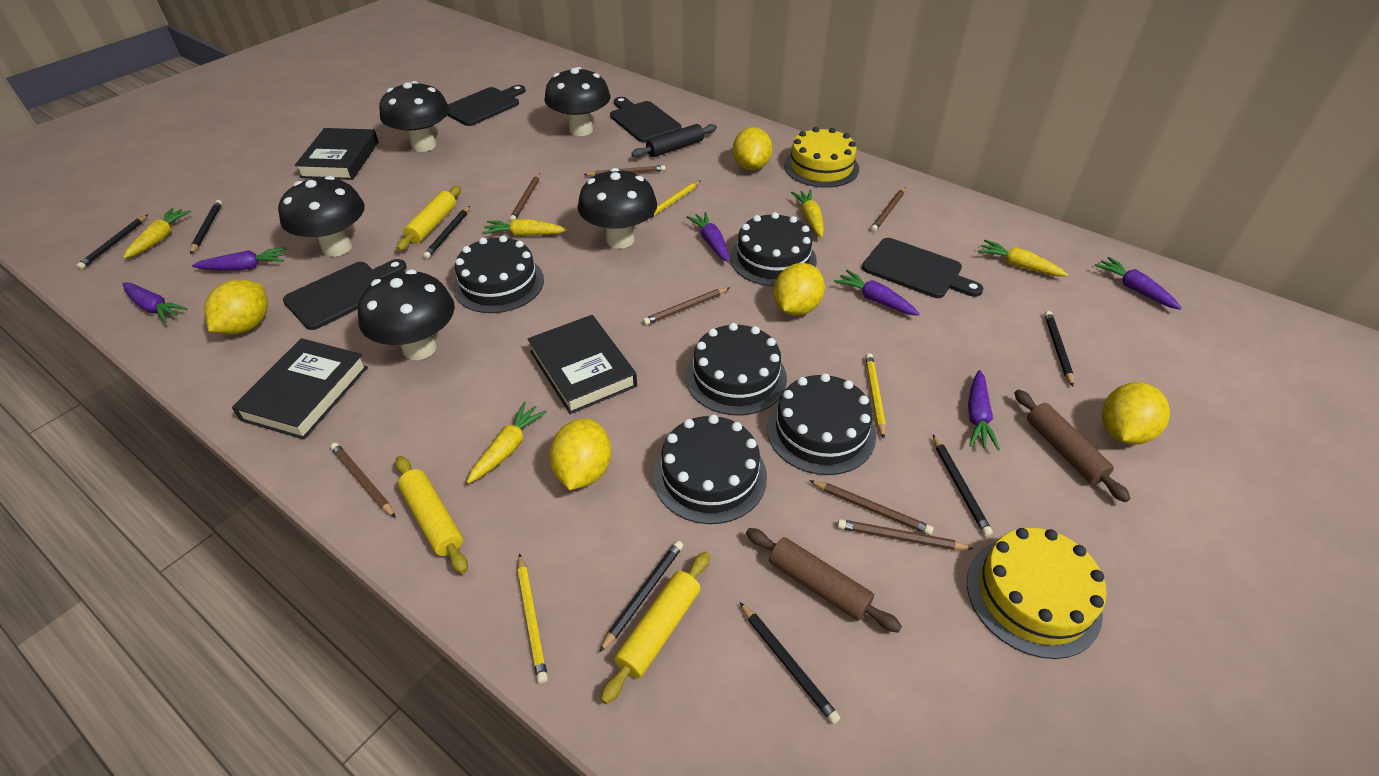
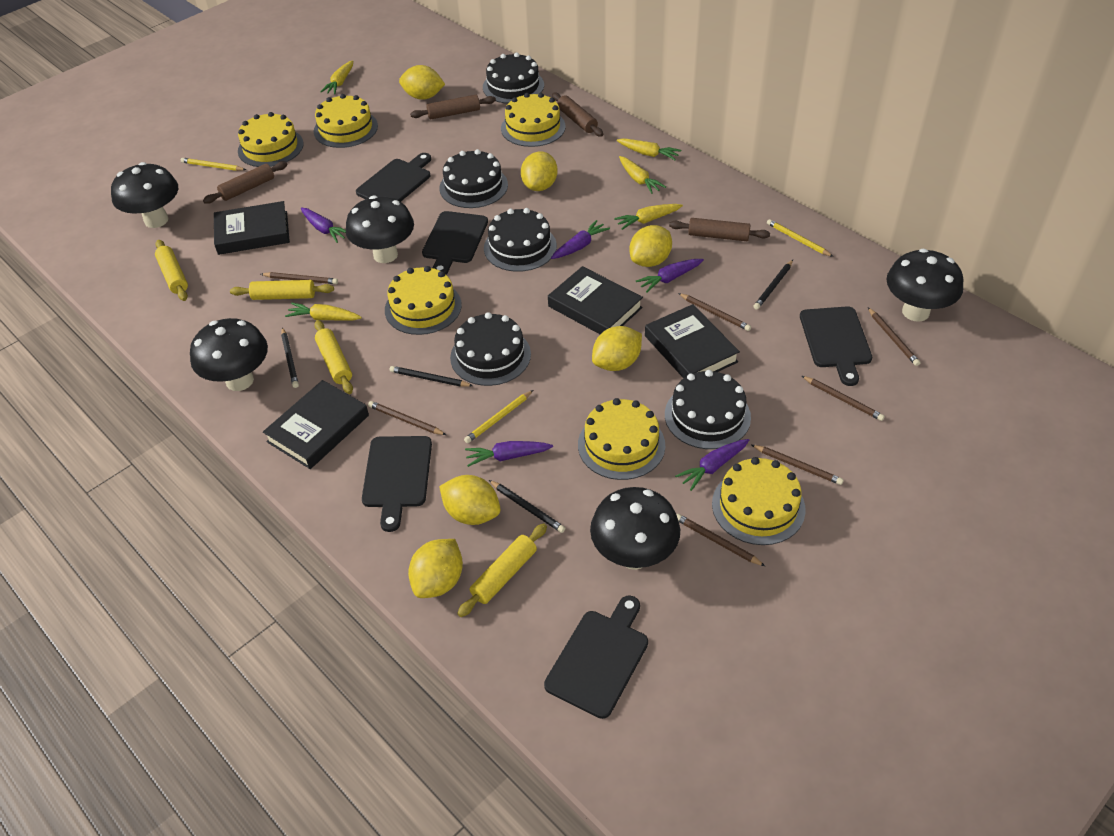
black book: [232,338,368,440] [295,128,379,180] [528,315,637,414] = 3 -> [214,201,290,255] [263,380,369,469] [548,266,643,334] [645,304,740,378] = 4
black cutting board: [283,259,407,330] [447,85,526,126] [610,97,682,142] [862,238,983,298] = 4 -> [356,153,431,202] [362,436,432,532] [422,211,488,274] [544,595,648,719] [800,306,872,386] = 5
black pencil: [76,214,148,270] [190,200,222,254] [423,206,470,259] [599,541,683,653] [740,602,840,724] [933,435,993,536] [1044,311,1074,386] = 7 -> [281,327,299,388] [389,366,473,387] [489,480,565,533] [753,260,793,310] = 4
black rolling pin: [631,124,717,158] = 1 -> none = 0
brown rolling pin: [746,528,902,633] [1014,389,1131,502] = 2 -> [203,161,287,204] [410,95,496,119] [552,92,603,137] [669,218,770,241] = 4
purple carrot: [122,283,188,323] [192,247,286,270] [687,212,729,262] [834,270,920,316] [968,370,1000,451] [1094,257,1182,310] = 6 -> [301,208,346,243] [465,441,553,467] [551,220,610,259] [636,259,704,293] [675,439,749,491] = 5
yellow cake: [784,127,859,188] [967,528,1107,659] = 2 -> [238,112,304,167] [314,94,378,148] [385,266,462,335] [501,93,566,147] [578,398,665,480] [712,457,805,545] = 6
yellow lemon: [204,280,268,334] [549,418,611,490] [733,127,773,171] [774,263,825,316] [1102,382,1170,445] = 5 -> [399,65,445,100] [408,539,463,598] [439,475,501,525] [521,151,558,191] [592,326,642,371] [629,225,672,267] = 6
yellow rolling pin: [395,456,468,574] [397,186,461,251] [601,552,710,704] = 3 -> [155,240,188,301] [230,280,334,300] [314,320,353,394] [457,523,547,617] = 4

